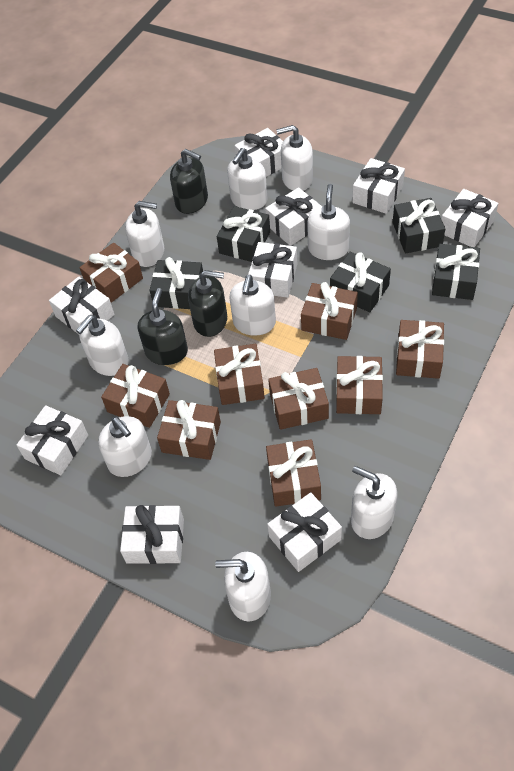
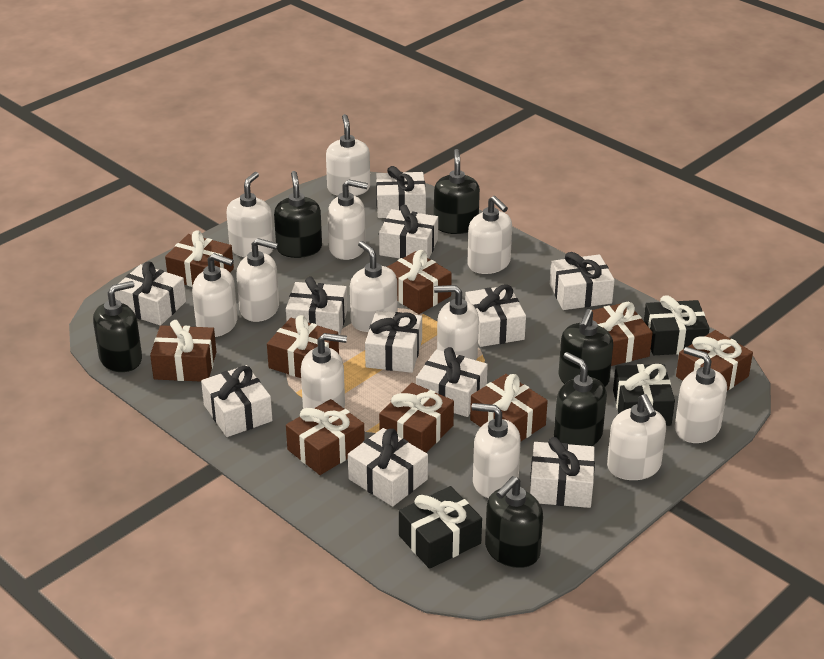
black gift: [149,257,203,309] [217,206,270,262] [330,252,391,312] [393,198,445,254] [432,244,480,300] = 5 -> [399,486,482,569] [613,364,675,426] [644,295,710,355] = 3
black soap dispenser: [138,288,188,365] [170,149,208,214] [188,270,227,337] = 3 -> [93,281,142,372] [274,171,322,258] [434,149,480,234] [485,476,543,568] [554,352,607,446] [558,309,613,387] = 6
white gift: [16,405,88,475] [49,276,114,334] [120,505,184,564] [235,128,283,177] [248,242,297,298] [265,187,322,246] [267,492,342,572] [352,158,405,214] [441,189,498,247] = 9 -> [115,261,186,325] [201,365,272,437] [286,277,348,335] [348,428,428,507] [365,311,422,373] [376,166,426,218] [379,205,438,259] [416,347,488,417] [465,284,526,347] [530,437,595,508] [550,252,615,310] = 11
white soap dispenser: [76,315,129,376] [98,416,152,477] [125,201,164,267] [215,552,271,622] [227,148,268,210] [229,275,276,336] [276,125,313,191] [307,184,350,260] [351,466,397,539] = 9 -> [192,253,238,337] [227,172,274,257] [236,238,279,322] [301,333,347,409] [326,114,370,196] [327,179,368,260] [350,241,397,332] [434,285,479,360] [467,196,512,274] [471,403,521,498] [607,394,666,480] [675,347,727,443] = 12

